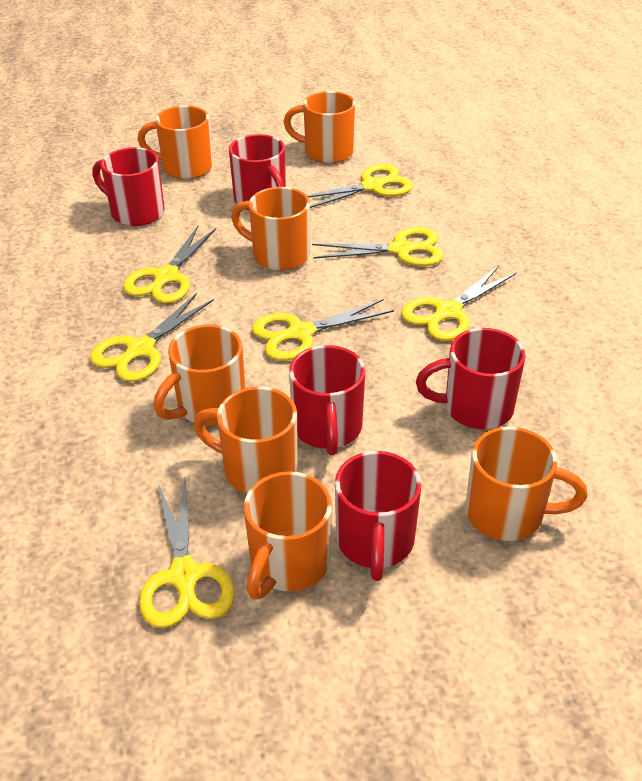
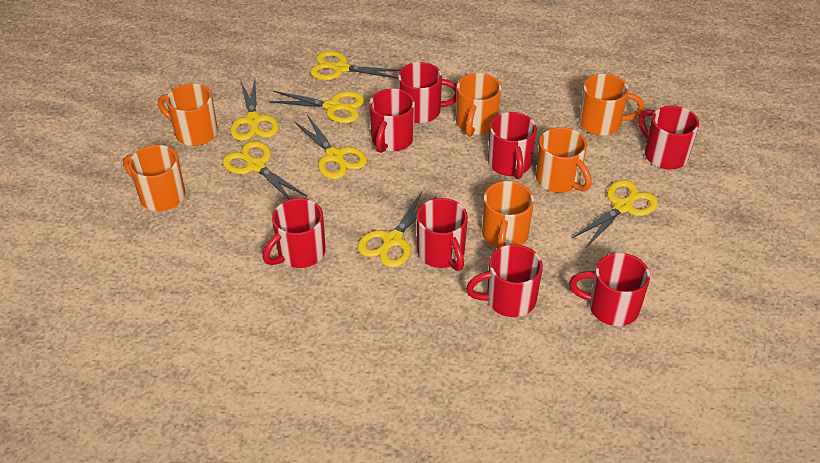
orange mug: [138,105,213,179] [154,325,245,425] [193,387,298,494] [231,187,310,271] [244,471,332,600] [284,91,356,163] [466,426,587,541] = 7 -> [123,145,185,211] [158,83,218,146] [456,73,502,136] [482,181,534,249] [536,127,592,192] [579,74,644,136] = 6
red mug: [92,147,165,226] [229,134,286,210] [289,345,365,455] [335,451,422,581] [416,328,526,429] = 5 -> [263,198,325,268] [369,89,415,153] [398,62,457,123] [417,198,468,271] [466,244,543,317] [488,112,537,179] [569,253,650,326] [638,105,699,170] = 8

